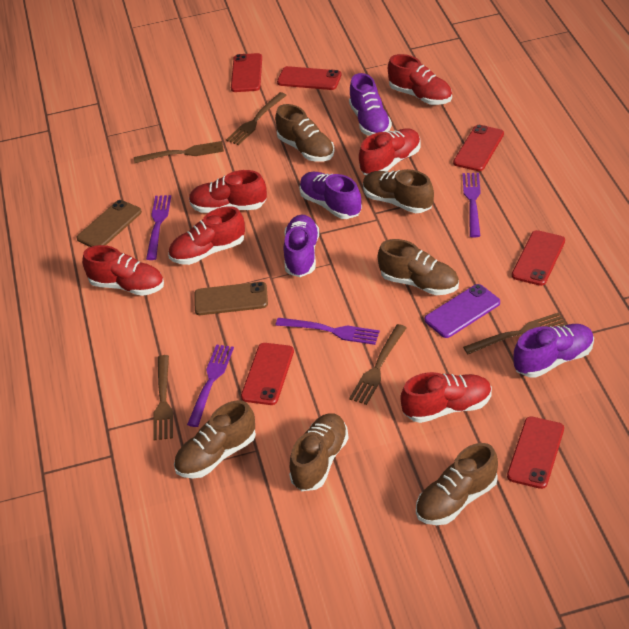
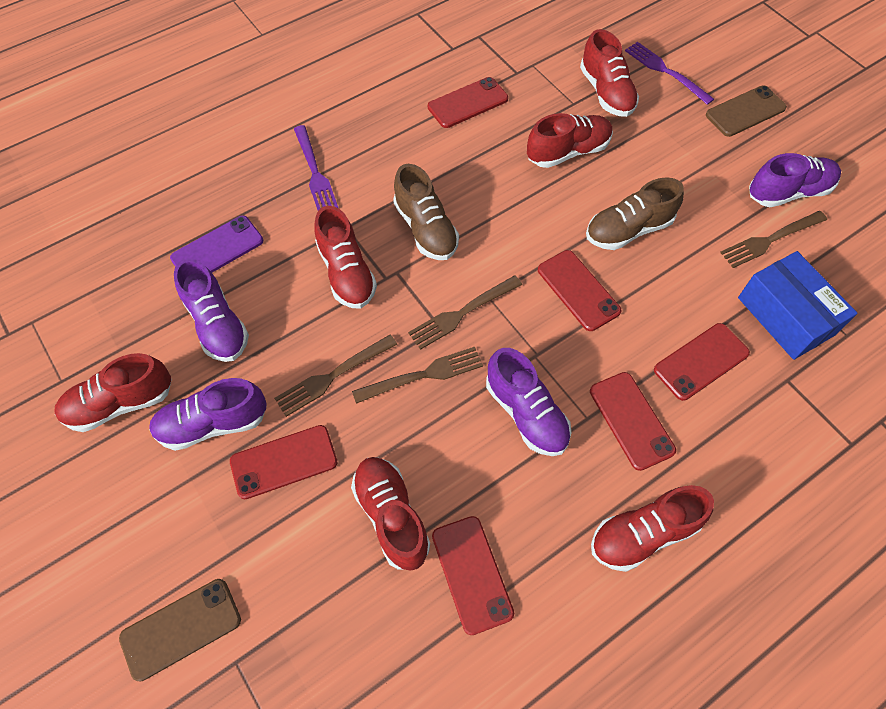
blue box: none = 0 -> [738,251,858,360] = 1
brown fork: [134,141,224,163] [153,355,173,440] [226,92,287,145] [349,324,407,405] [463,313,567,354] = 5 -> [274,335,398,417] [352,347,483,404] [408,275,522,350] [720,211,827,268] = 4
brown shoe: [174,400,256,479] [275,104,335,162] [289,413,349,491] [363,169,434,213] [378,239,459,295] [416,443,498,525] = 6 -> [393,164,459,260] [586,177,684,250] = 2
purple fork: [146,195,171,260] [187,344,234,427] [275,318,380,345] [462,173,481,237] = 4 -> [294,125,339,211] [625,42,714,105] = 2

